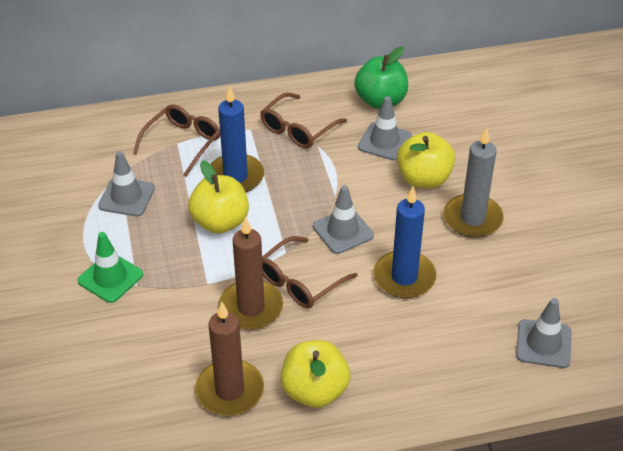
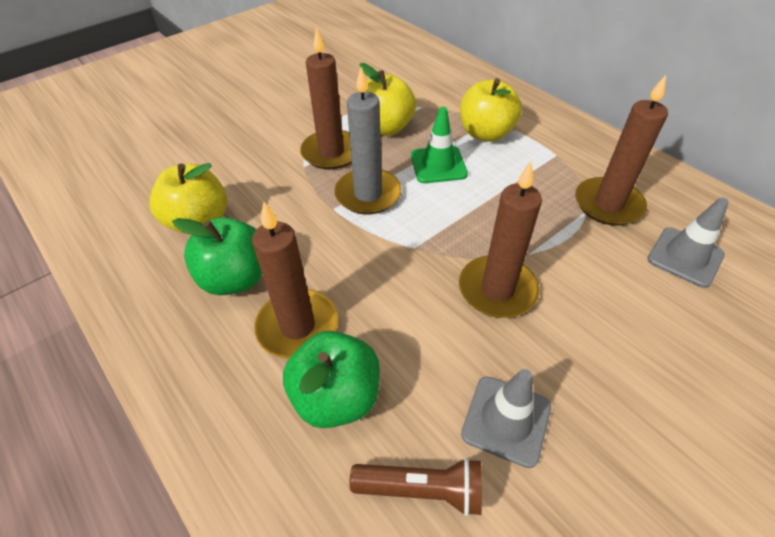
blue candle: [210,85,264,192] [373,187,436,298] = 2 -> none = 0
brown candle: [195,302,264,416] [219,217,283,330] = 2 -> [252,202,339,359] [300,27,352,170] [459,161,542,318] [575,75,668,226] = 4
brown flashlight: none = 0 -> [349,458,482,516] = 1
brown glasses: [133,104,220,177] [260,92,347,148] [262,236,358,308] = 3 -> none = 0
green apple: [354,46,408,109] = 1 -> [172,217,262,295] [283,331,380,428] = 2
grey traffic cone: [98,151,155,216] [313,185,374,254] [358,96,412,161] [516,298,572,368] = 4 -> [461,369,551,468] [647,197,729,288] = 2

